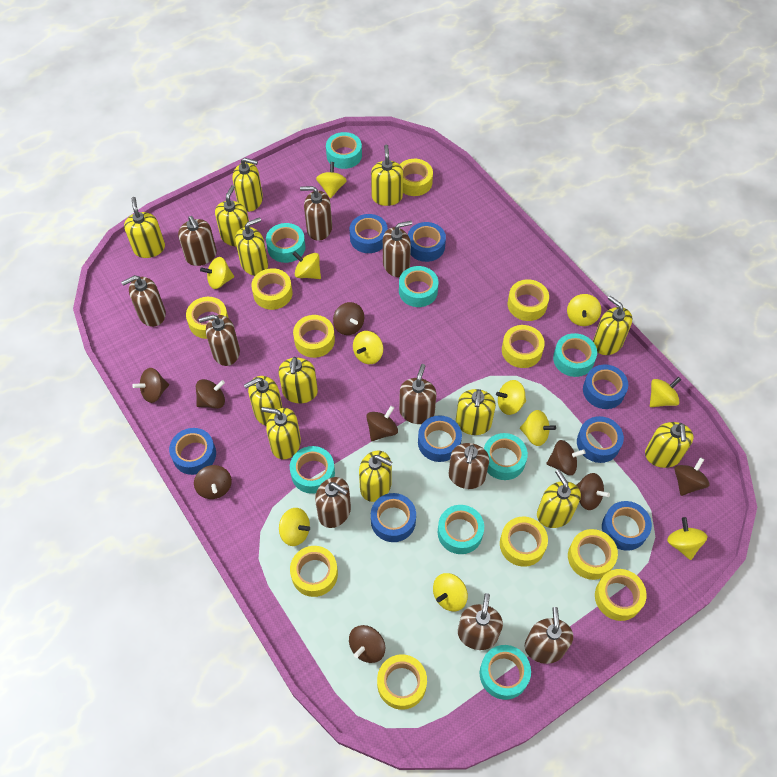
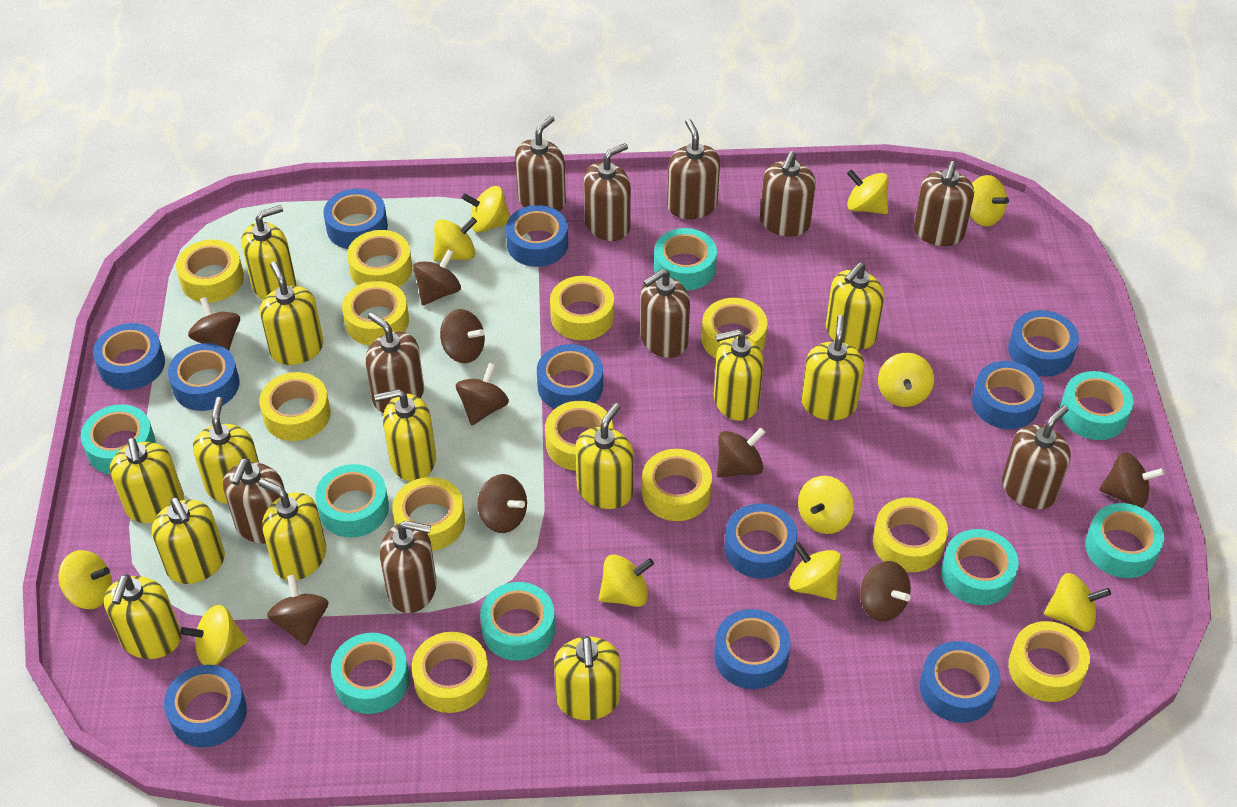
blue tape: [169,428,216,475] [349,214,388,253] [371,493,416,542] [408,222,446,262] [418,415,462,462] [577,416,624,463] [583,365,628,409] [602,501,652,551] = 8 -> [93,323,165,390] [164,665,247,748] [168,343,240,411] [323,189,388,249] [506,205,568,267] [537,344,603,409] [714,609,791,689] [724,503,797,579] [920,641,1000,723] [972,361,1044,429] [1008,310,1079,376] = 11
yellow tape: [186,297,228,339] [251,268,292,310] [290,546,338,597] [293,315,335,358] [377,654,427,710] [400,159,433,196] [500,517,548,567] [502,325,545,368] [507,279,549,321] [568,529,618,580] [595,569,647,621] = 11 -> [176,239,244,303] [259,372,331,441] [342,281,409,346] [347,230,413,287] [392,477,465,551] [412,632,489,713] [545,401,613,471] [550,276,614,340] [642,449,712,521] [701,298,767,359] [873,498,948,572] [1008,621,1090,702] = 12

